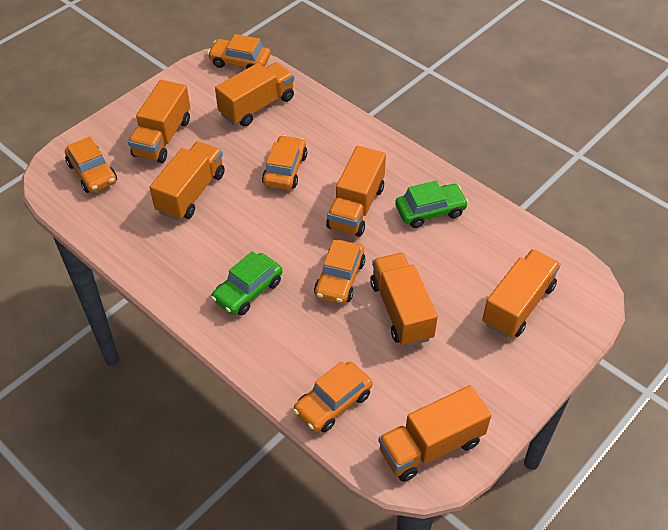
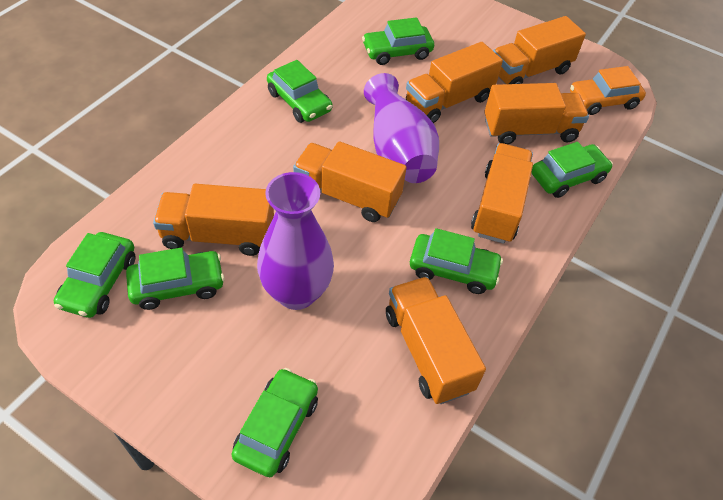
green car: [211,251,282,315] [395,181,468,228] = 2 -> [54,232,136,318] [126,248,225,310] [231,368,318,477] [267,60,332,123] [362,17,434,65] [410,228,503,294] [531,142,613,198] = 7
orange car: [65,136,117,193] [208,34,270,69] [262,135,307,190] [293,361,373,432] [314,240,365,304] = 5 -> [570,66,646,115] = 1
purple vase: none = 0 -> [257,172,334,310] [364,73,439,183] = 2

